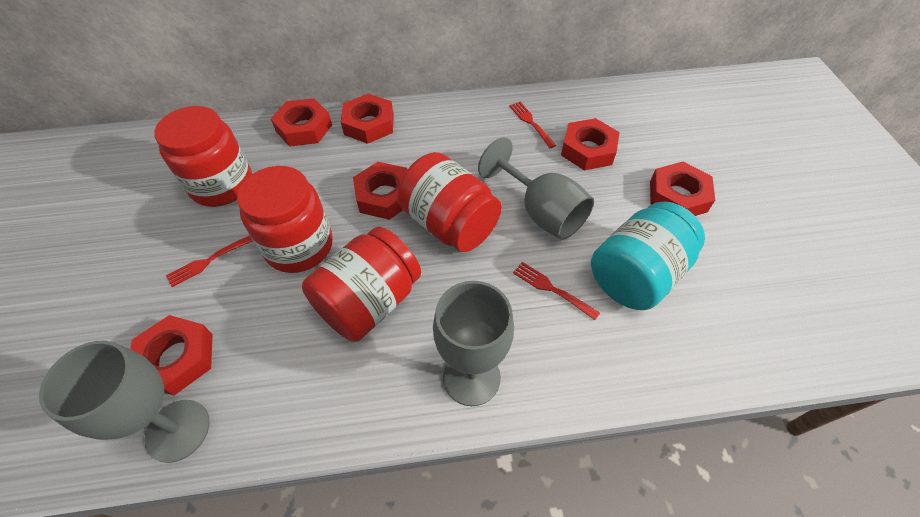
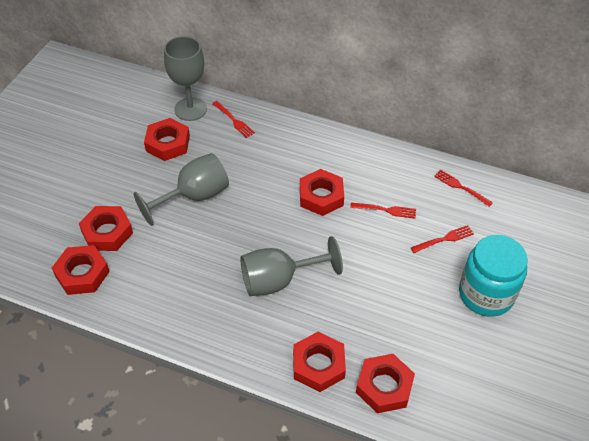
red fork: [166,235,253,287] [509,102,556,148] [513,262,600,320] = 3 -> [212,101,255,138] [350,203,416,219] [411,225,474,253] [434,170,493,207] = 4
red jar: [154,106,252,207] [237,166,333,273] [302,227,421,342] [397,152,502,252] = 4 -> none = 0

